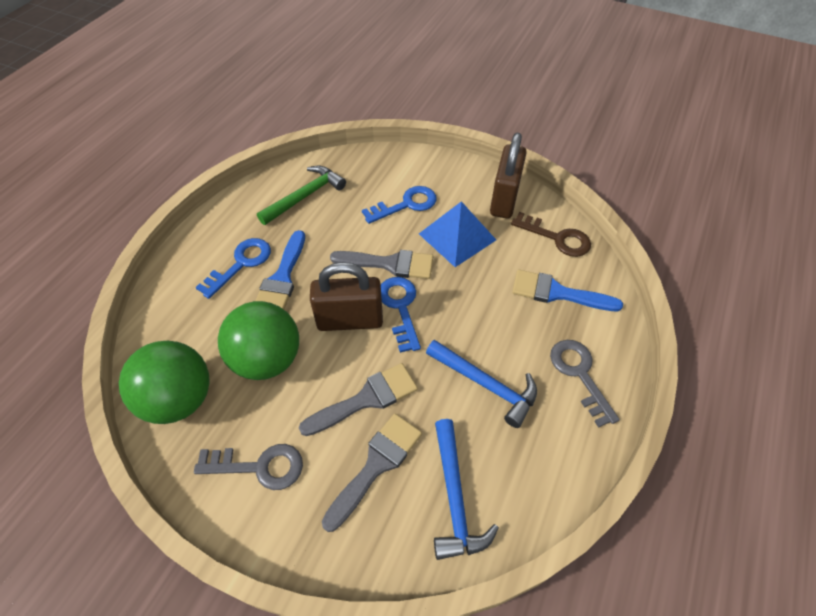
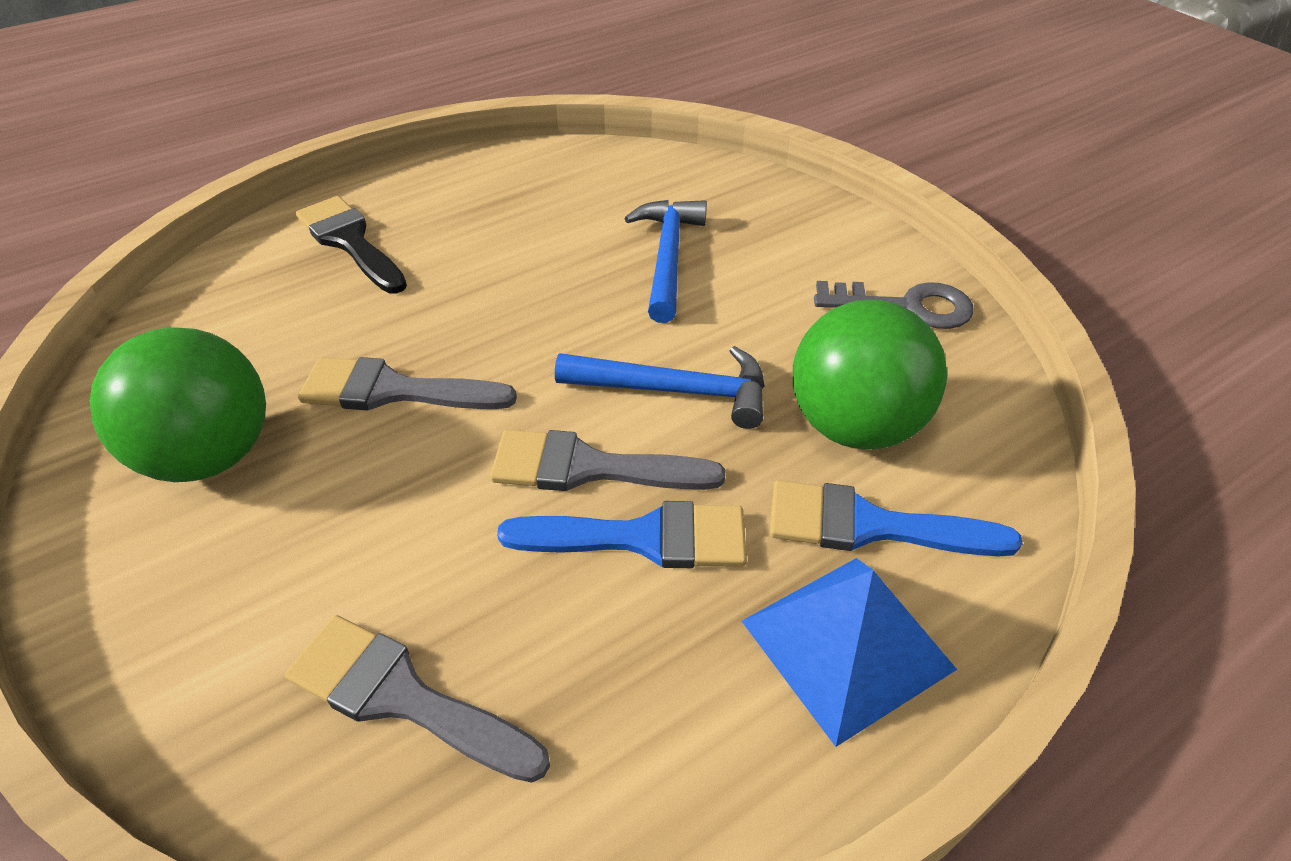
black brush: none = 0 -> [296,196,407,294] = 1
blue key: [195,238,271,299] [362,186,437,224] [381,277,421,353] = 3 -> none = 0
brown key: [511,212,591,257] = 1 -> none = 0
brown padlock: [310,262,383,331] [490,133,527,219] = 2 -> none = 0
green hammer: [257,166,346,225] = 1 -> none = 0
grey key: [194,444,303,490] [550,340,620,428] = 2 -> [814,281,974,329] = 1

